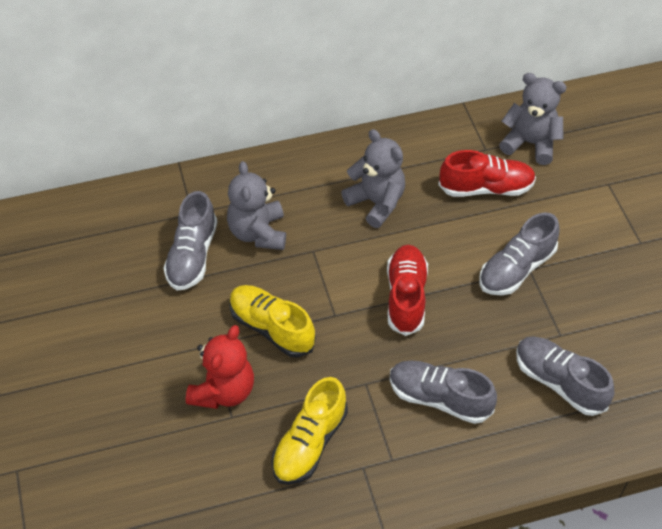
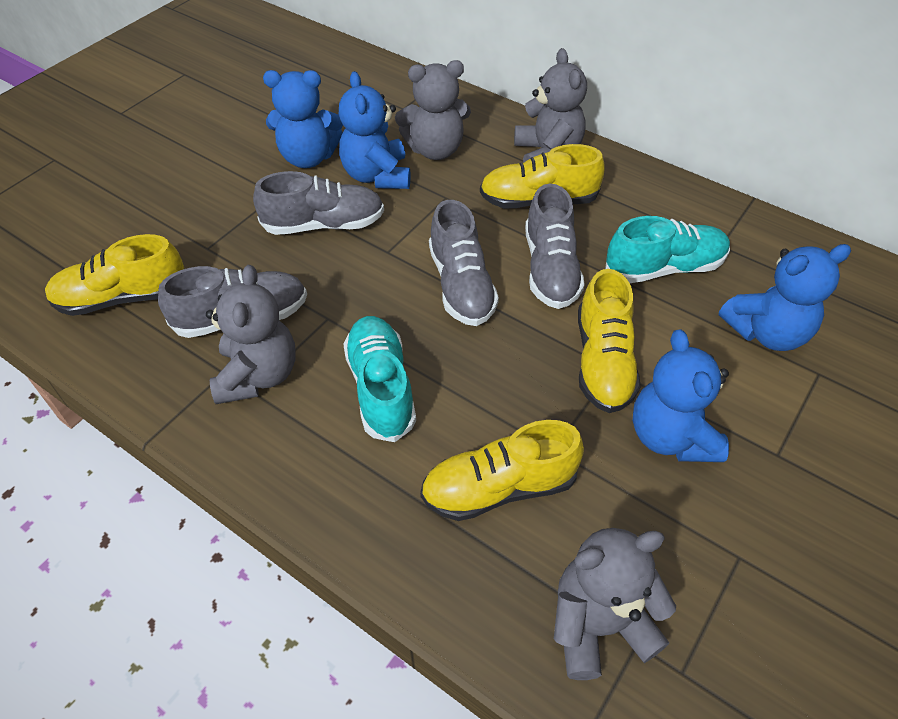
blue teddy bear: none = 0 -> [263,70,343,168] [339,71,410,189] [633,329,729,462] [719,244,851,351] = 4
grey teddy bear: [227,161,286,250] [341,129,405,228] [499,73,567,165] = 3 -> [206,265,296,404] [395,60,471,160] [514,48,587,163] [554,528,676,680] = 4
red shoe: [387,245,428,336] [438,150,536,197] = 2 -> none = 0
red teddy bear: [186,325,254,409] = 1 -> none = 0
turquoise shoe: none = 0 -> [343,316,416,442] [605,216,730,283] = 2
yellow shoe: [229,285,316,358] [271,377,348,485] = 2 -> [45,234,184,316] [420,420,584,521] [480,144,605,208] [578,269,640,413] = 4

